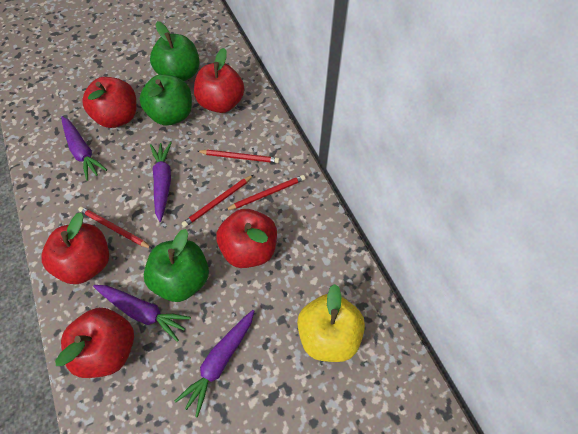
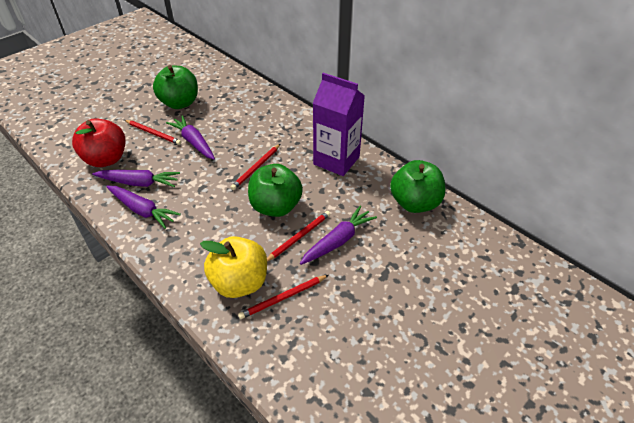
purple carton: none = 0 -> [313,73,365,176] = 1
red apple: [42,213,109,284] [55,308,134,378] [82,77,136,128] [194,48,244,113] [216,209,277,268] = 5 -> [72,118,125,167] = 1

